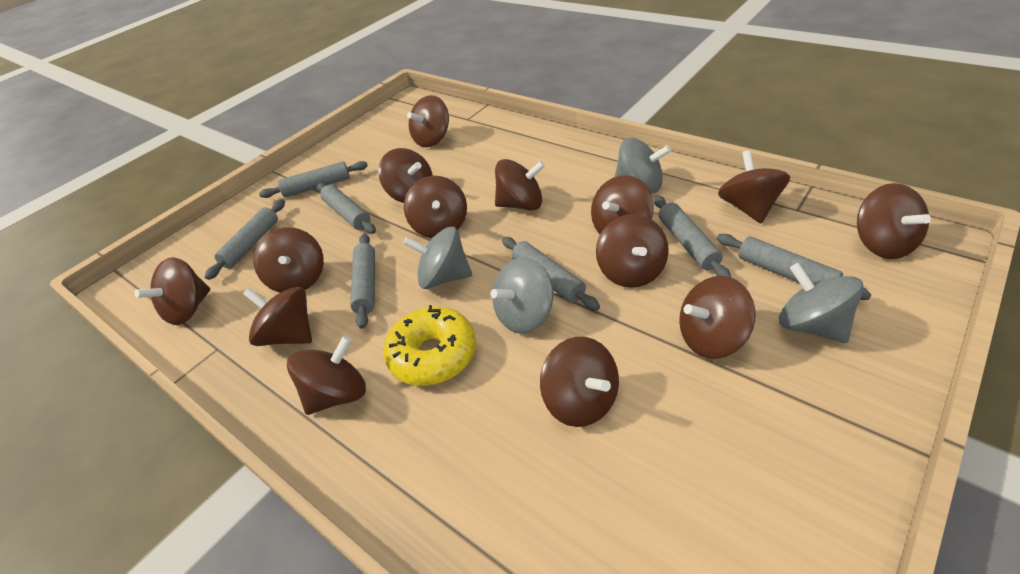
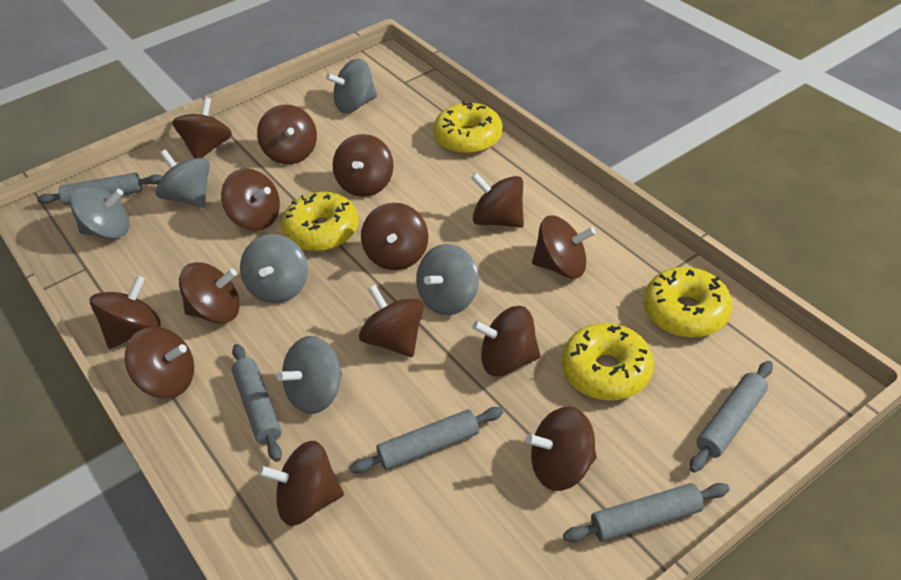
grey rolling pin: [205,200,285,280] [259,161,368,198] [317,183,376,234] [350,234,375,329] [502,237,600,310] [654,195,731,277] [717,234,871,300] = 7 -> [37,173,163,205] [232,344,282,462] [350,407,503,473] [563,483,730,542] [689,361,773,473] = 5
grey spinning top: [403,227,472,289] [491,257,553,334] [615,137,671,194] [779,263,864,343] = 4 -> [70,185,130,239] [156,149,210,207] [240,234,308,303] [277,336,342,414] [326,59,377,113] [416,244,479,315] = 6
yellow donut: [384,305,476,386] = 1 -> [281,192,359,252] [433,101,503,154] [561,323,654,401] [643,267,733,338] = 4

